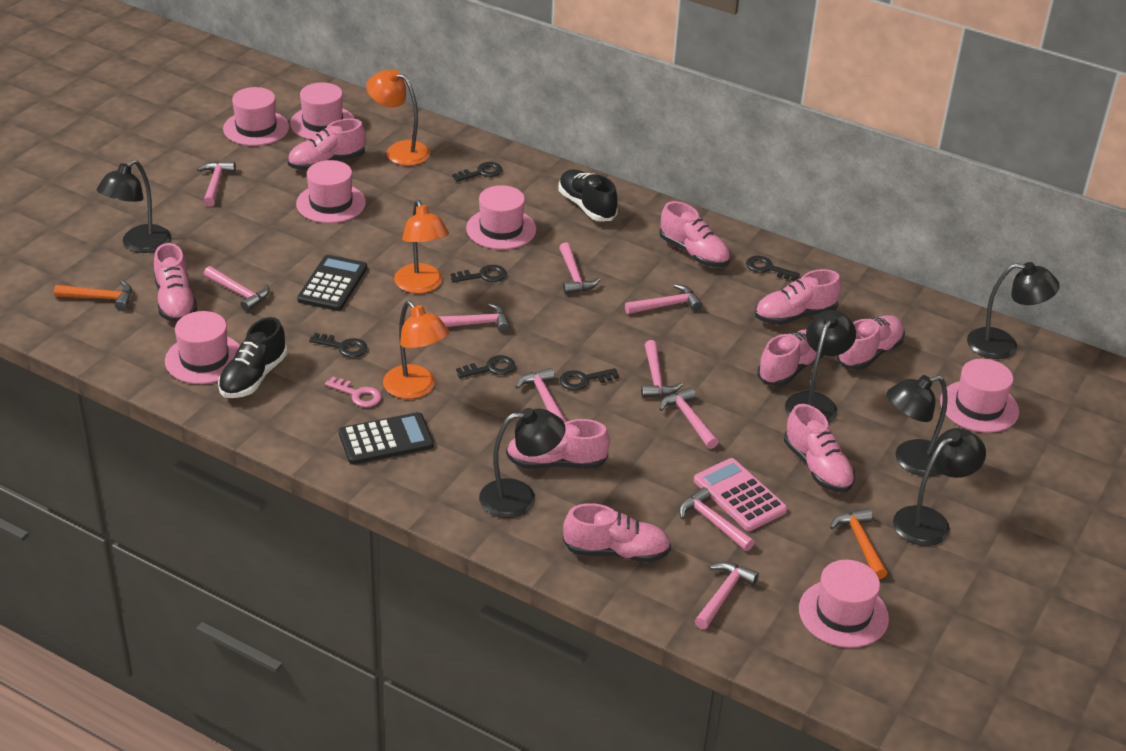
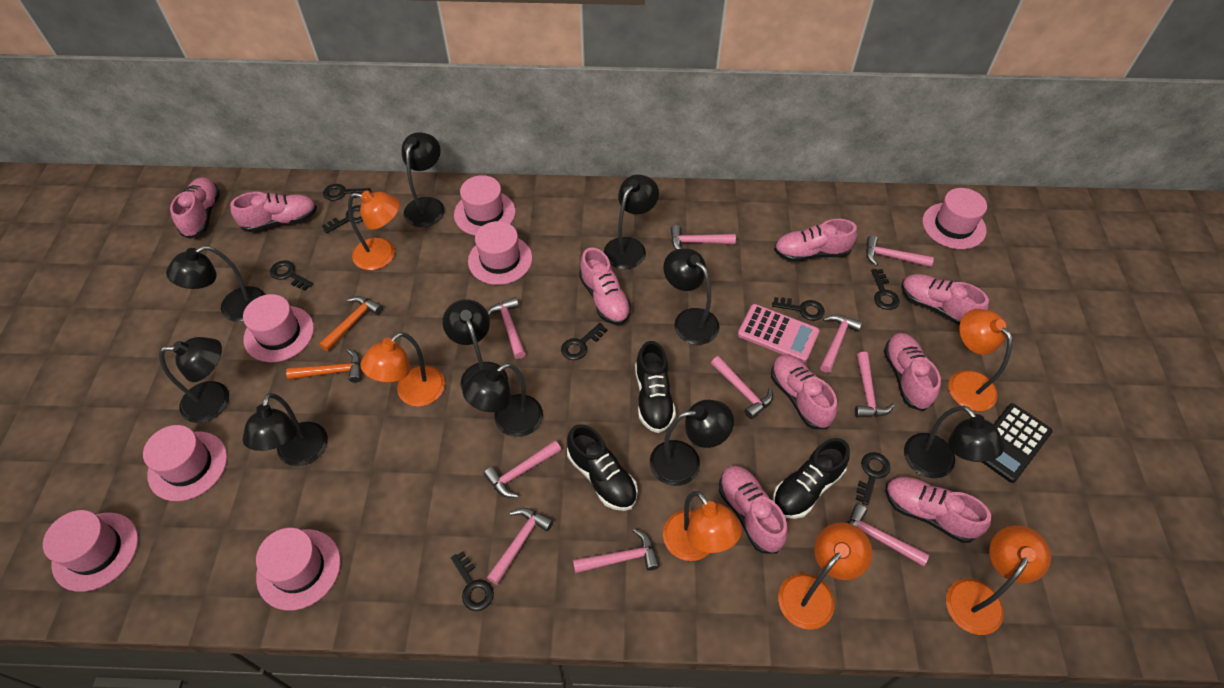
black calculator: [297,255,367,311] [339,412,434,464] = 2 -> [982,403,1053,483] = 1
black key: [309,333,368,358] [451,265,507,282] [452,162,502,182] [456,355,515,378] [560,368,619,390] [746,256,800,281] = 6 -> [270,260,313,291] [322,205,363,233] [323,184,371,201] [451,551,494,611] [561,323,607,360] [772,297,825,321] [856,452,890,505] [871,269,899,310] = 8
black lamp: [97,160,171,253] [479,408,566,518] [785,310,856,423] [887,375,948,476] [893,428,986,546] [967,262,1060,359] = 6 -> [159,337,229,423] [166,246,265,322] [242,393,328,466] [402,132,445,227] [443,299,508,389] [462,363,543,437] [604,175,659,269] [650,400,734,486] [663,249,720,345] [904,405,1005,478] = 10
black shoe: [218,317,287,398] [559,169,618,221] = 2 -> [567,424,638,511] [635,341,676,433] [773,438,850,519] = 3
orange lamp: [366,69,430,166] [383,301,449,399] [394,200,449,293] = 3 -> [348,191,400,270] [360,332,445,406] [663,491,742,561] [778,522,873,630] [946,525,1051,635] [948,309,1012,411] = 6
pink key: [325,377,381,407] = 1 -> none = 0

